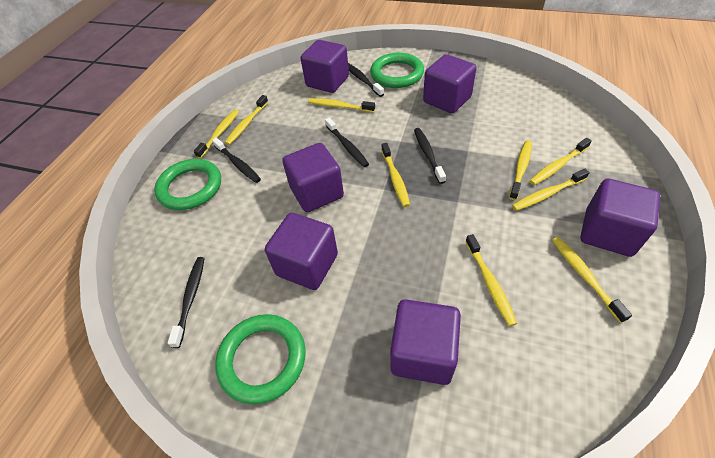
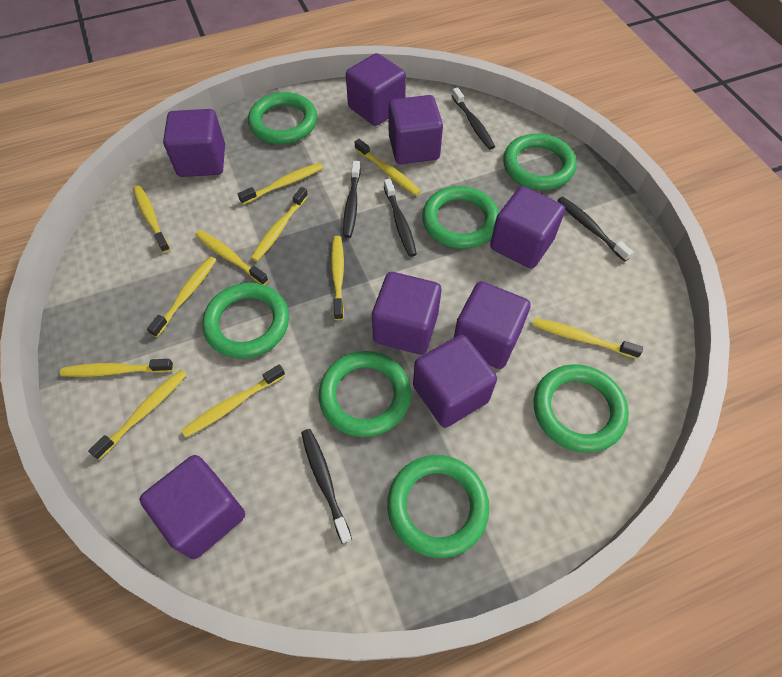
green ring: [154,159,221,210] [215,314,306,404] [370,52,424,88] = 3 -> [202,283,289,359] [248,92,317,144] [319,351,411,437] [387,455,489,558] [422,186,499,249] [503,133,577,190] [533,364,629,453] = 7
purple cube: [265,213,338,290] [282,143,344,212] [301,40,349,93] [390,299,461,385] [423,54,477,113] [580,178,660,257] = 6 -> [140,455,245,559] [163,109,225,177] [346,53,406,126] [372,272,441,355] [389,95,443,164] [413,335,497,428] [454,281,531,369] [490,186,565,269] = 8
yellow toothbrush: [194,110,239,159] [225,95,268,145] [308,98,375,112] [382,143,410,207] [465,234,517,326] [509,141,532,200] [512,169,590,211] [529,138,592,185] [552,237,632,323] = 9 -> [60,359,173,377] [88,370,187,460] [133,185,170,253] [147,256,216,337] [181,364,285,437] [195,230,268,285] [238,163,323,205] [251,187,308,261] [331,236,344,320] [355,139,421,196] [532,318,643,359] = 11

